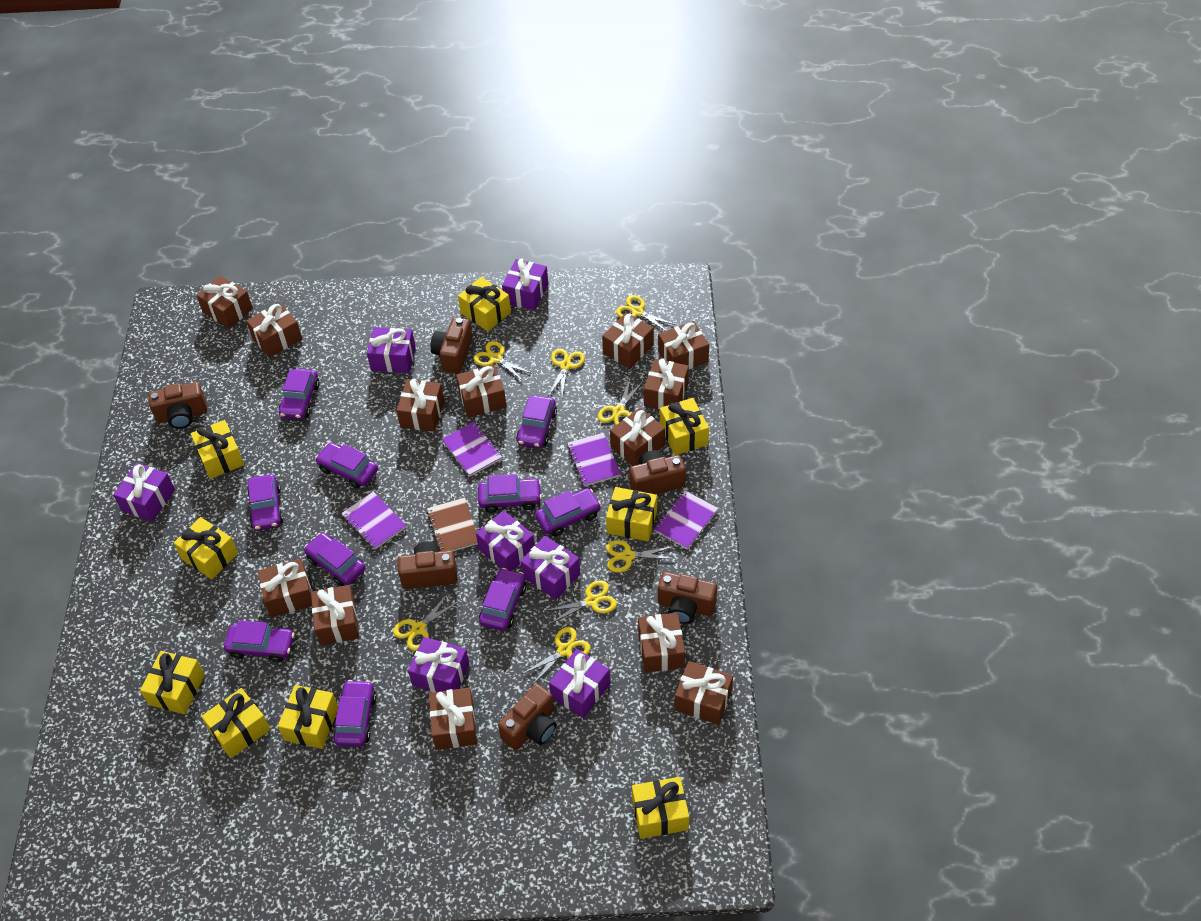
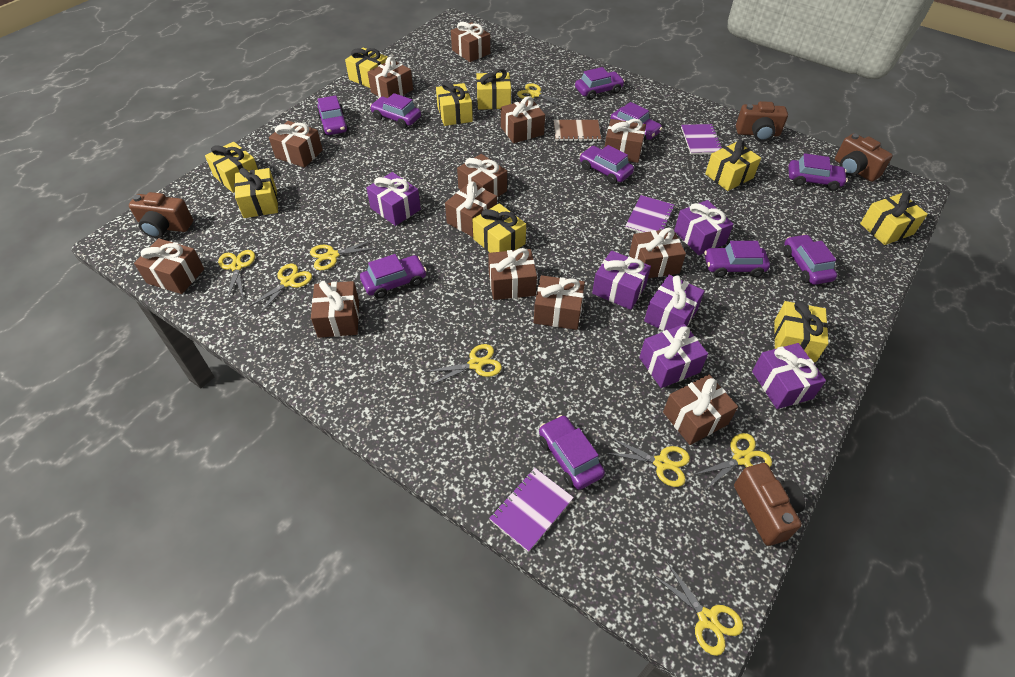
brown camera: [148,382,207,429] [398,542,458,589] [430,317,473,374] [498,684,557,750] [629,450,686,494] [658,572,717,624] = 6 -> [129,192,193,238] [734,463,805,546] [736,101,788,142] [835,133,893,182] = 4
purple gift: [113,463,175,522] [367,327,416,373] [408,637,469,692] [476,510,535,571] [502,259,548,311] [520,536,580,600] [549,649,610,718] = 7 -> [367,172,421,226] [592,251,651,310] [639,324,708,388] [644,275,705,331] [674,200,733,255] [752,343,826,409] = 6
purple notebook: [341,492,407,549] [442,422,502,476] [567,433,621,486] [654,490,718,549] = 4 -> [489,468,574,552] [625,195,675,233] [681,124,722,155] = 3

